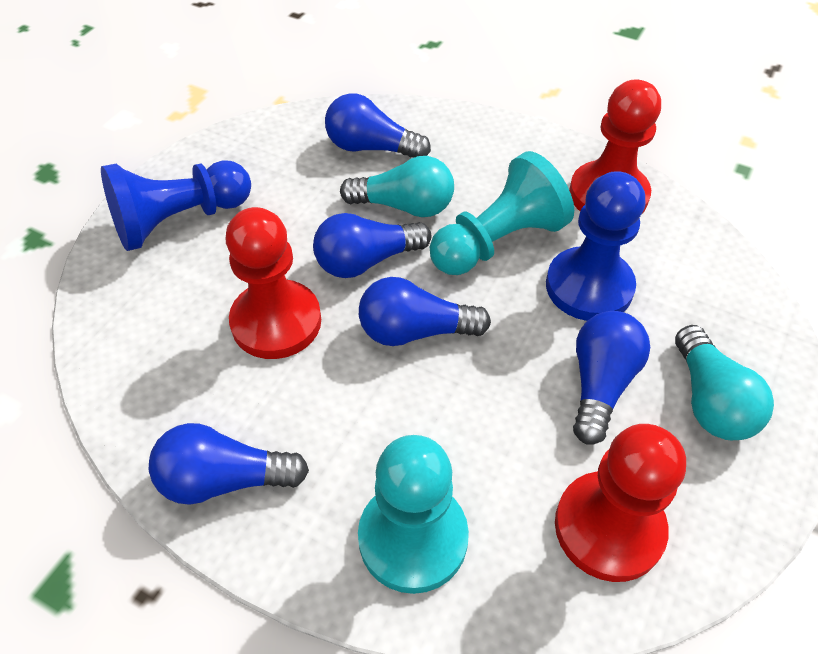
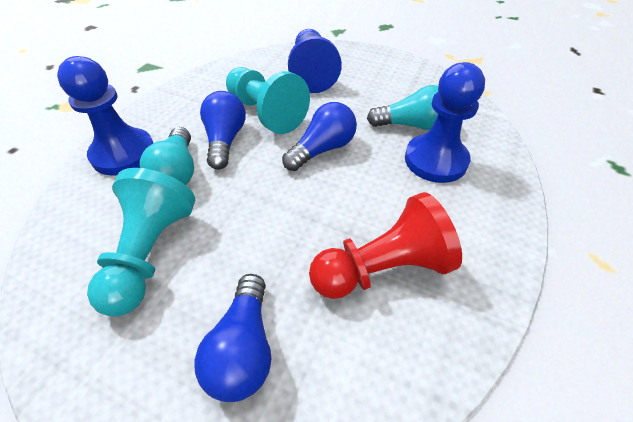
blue light bulb: [149,423,309,505] [313,213,431,278] [325,93,431,158] [359,277,491,346] [573,311,650,445] = 5 -> [194,274,271,402] [200,91,246,170] [282,102,357,171] = 3
blue pawn: [101,160,251,251] [546,171,645,321] = 2 -> [57,56,153,176] [288,29,342,93] [405,62,485,183] = 3
red pawn: [225,207,321,359] [555,424,686,582] [569,80,661,213] = 3 -> [309,192,462,299] = 1

